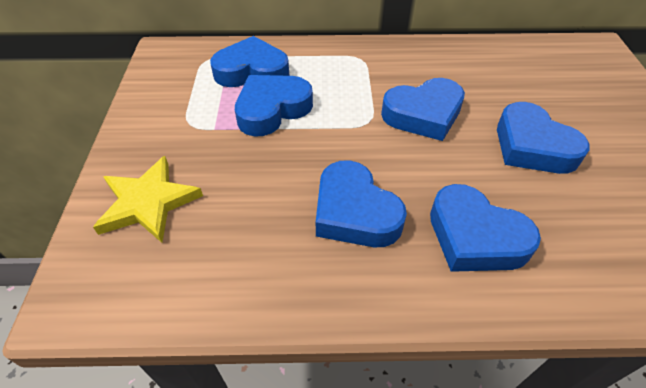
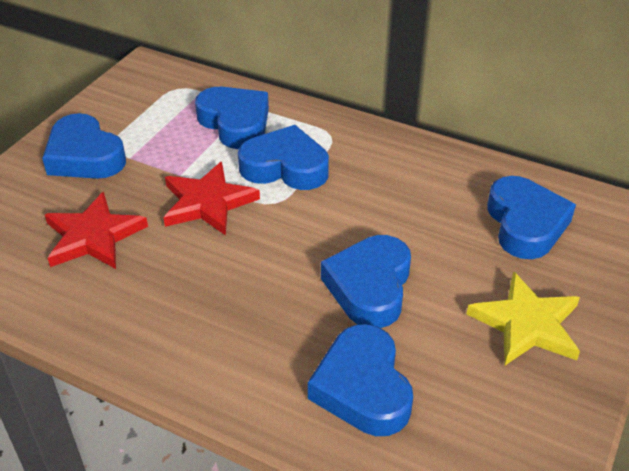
red star: none = 0 -> [45,192,148,269] [163,162,260,236] = 2

